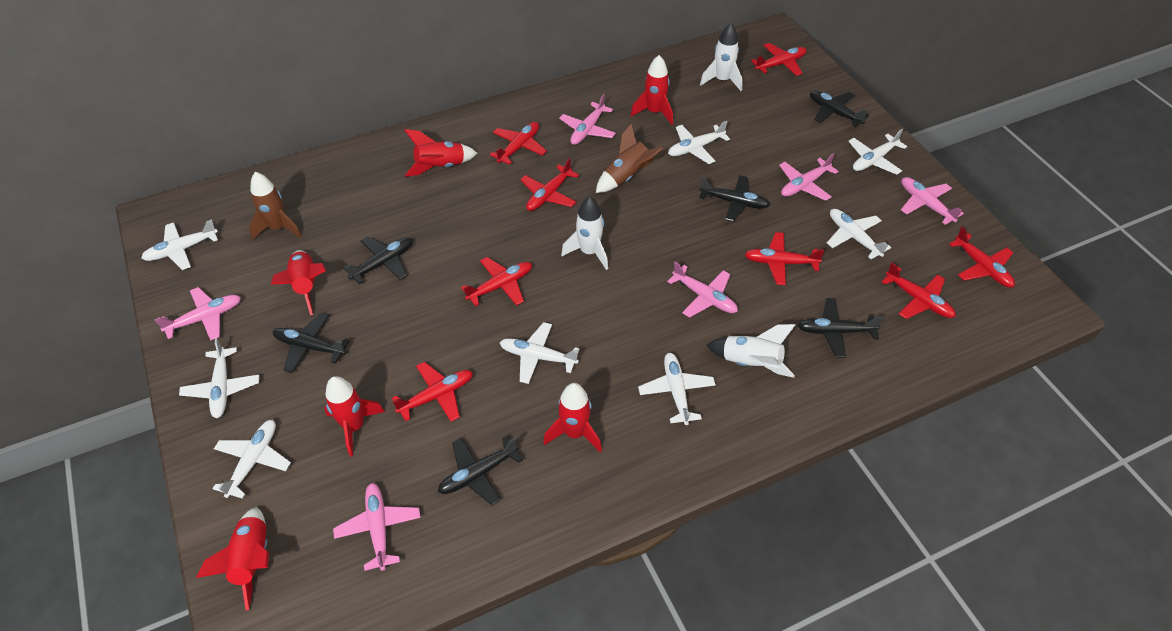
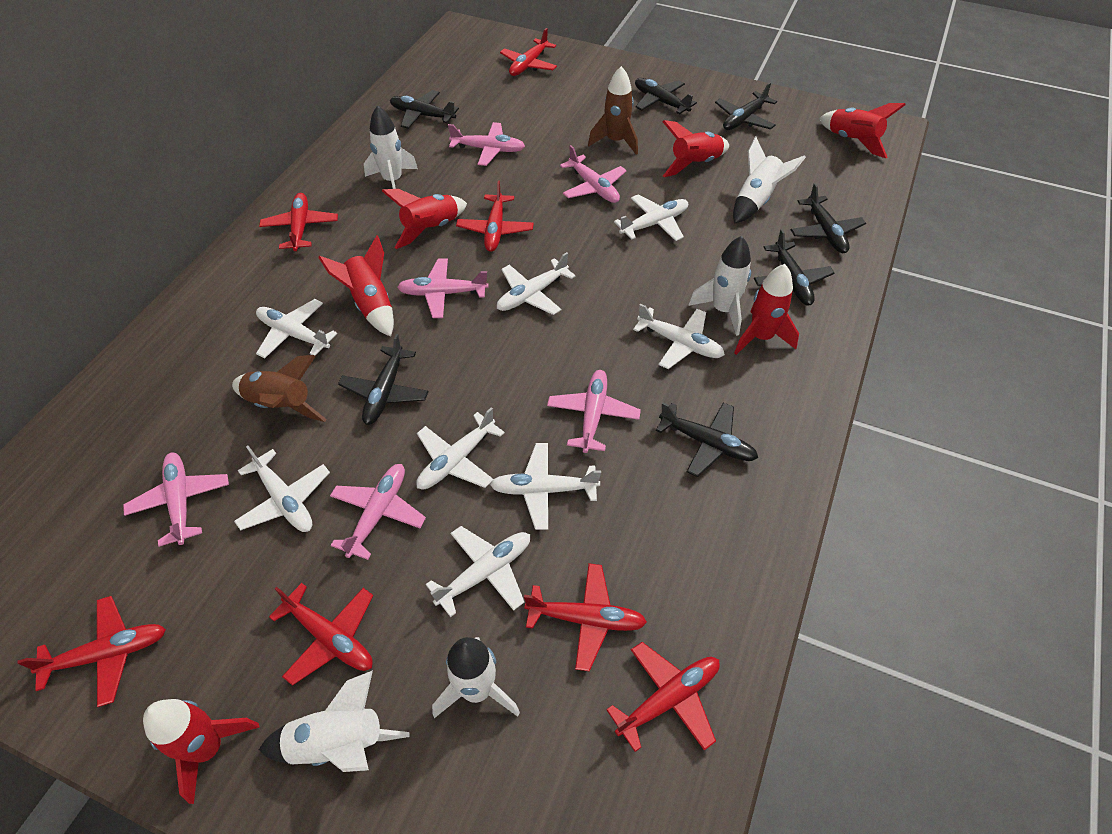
black plane: [273,313,350,373] [344,237,413,284] [438,436,523,505] [699,175,770,221] [798,298,884,358] [810,91,869,127] = 6 -> [338,334,429,425] [390,90,459,129] [635,78,697,114] [656,402,758,477] [715,82,777,130] [754,229,834,306] [791,183,866,253] = 7
red plane: [392,362,473,422] [461,257,532,306] [489,122,547,165] [520,158,579,211] [745,232,825,285] [751,43,806,76] [882,263,956,319] [949,227,1015,288] = 8 -> [17,596,166,707] [259,193,338,251] [269,583,373,686] [456,181,534,252] [500,28,557,76] [524,563,647,672] [606,642,720,752] = 7
white rocket: [561,196,608,270] [700,23,743,91] [706,324,795,378] = 3 -> [259,670,410,772] [364,105,418,189] [432,637,520,718] [688,236,751,336] [733,136,806,224] = 5

